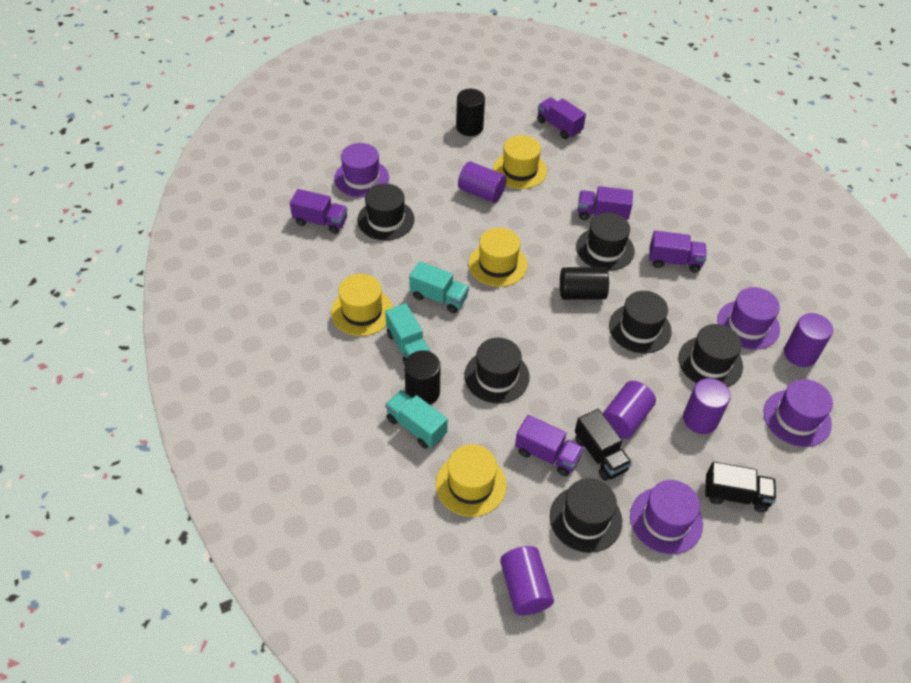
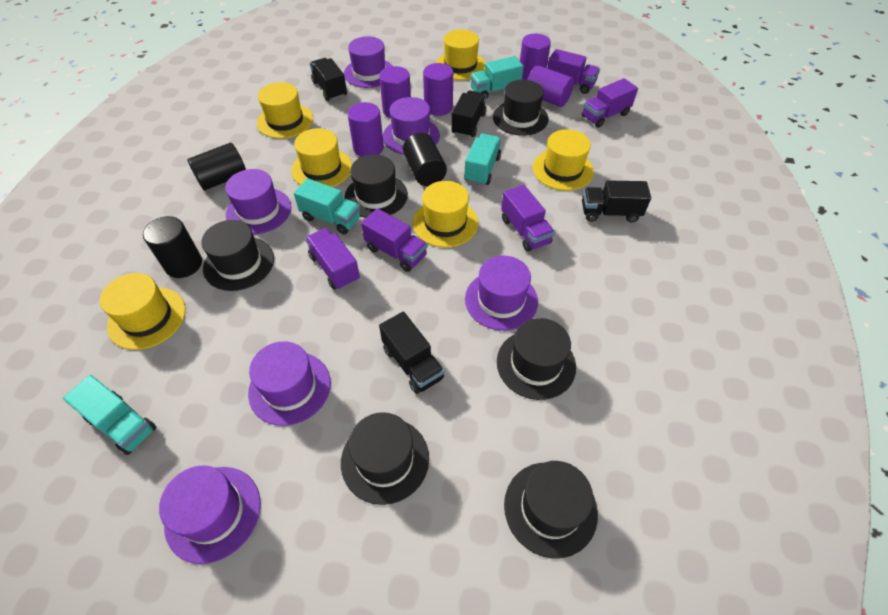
black truck: [575,409,632,481] [705,462,776,512] = 2 -> [309,58,347,101] [379,312,444,394] [452,91,487,138] [582,180,651,223] = 4
purple hat: [334,143,389,197] [630,480,703,554] [717,287,780,350] [763,379,833,447] = 4 -> [159,465,261,564] [225,169,291,235] [248,341,331,426] [344,37,393,88] [383,97,440,154] [465,256,538,331] = 6
turquoise truck: [385,303,431,364] [385,390,448,448] [409,261,469,313] = 3 -> [63,375,157,455] [294,178,361,234] [464,134,501,186] [470,56,524,99] = 4
yellow hat: [331,274,393,336] [436,444,507,517] [468,228,528,287] [493,135,547,189] = 4 -> [100,273,186,350] [257,82,313,139] [291,128,352,187] [413,181,478,248] [436,30,485,80] [533,129,594,191] = 6

